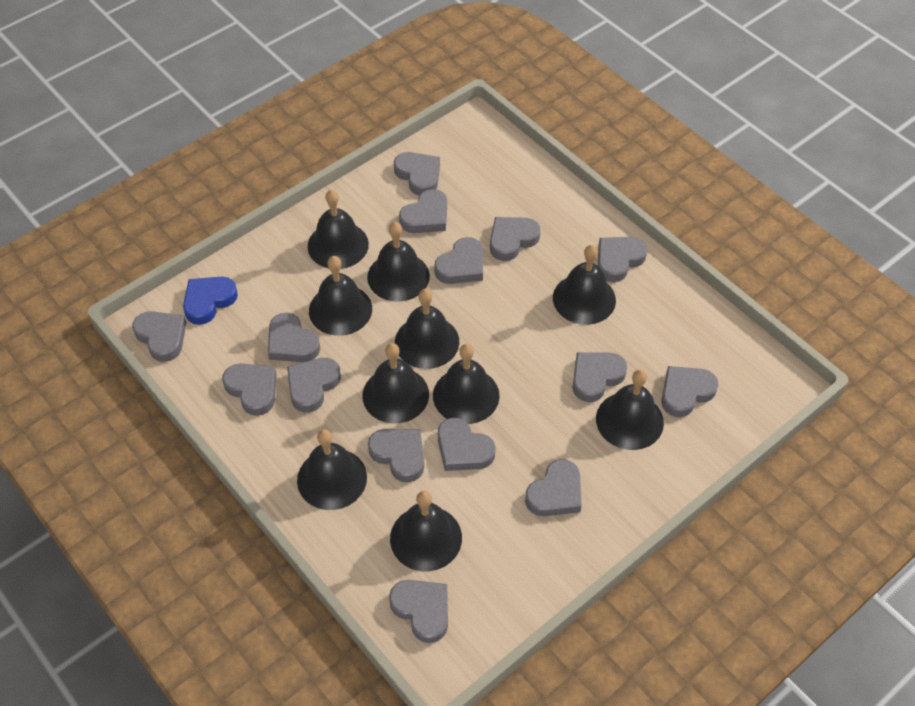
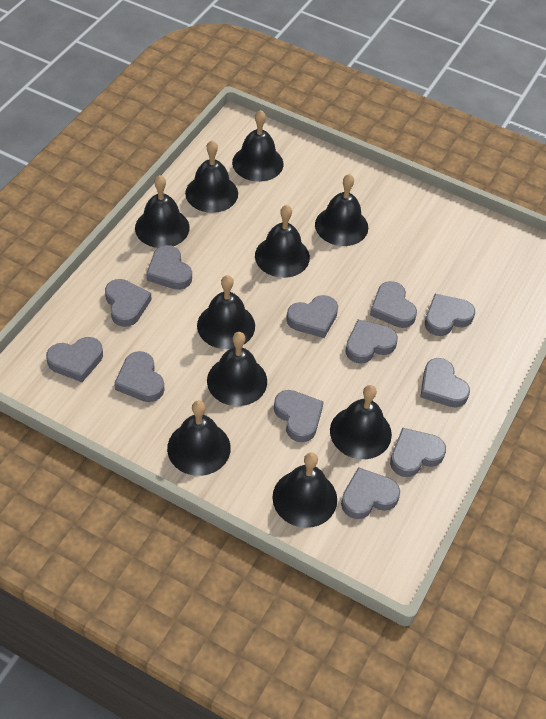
blue heart: [183,277,238,325] = 1 -> none = 0
grey heart: [132,311,186,362] [222,363,277,416] [268,313,320,362] [287,358,341,412] [368,429,424,482] [389,580,448,643] [394,152,440,195] [399,189,447,233] [434,237,483,284] [438,418,496,471] [490,217,541,261] [525,459,582,516] [573,352,627,402] [598,237,647,282] [661,366,719,417] = 15 -> [46,337,103,382] [105,279,152,327] [114,351,164,402] [146,245,192,290] [274,390,324,442] [286,295,338,338] [341,467,400,519] [345,319,398,364] [370,281,417,328] [390,428,446,477] [420,358,470,408] [425,294,475,336] = 12

